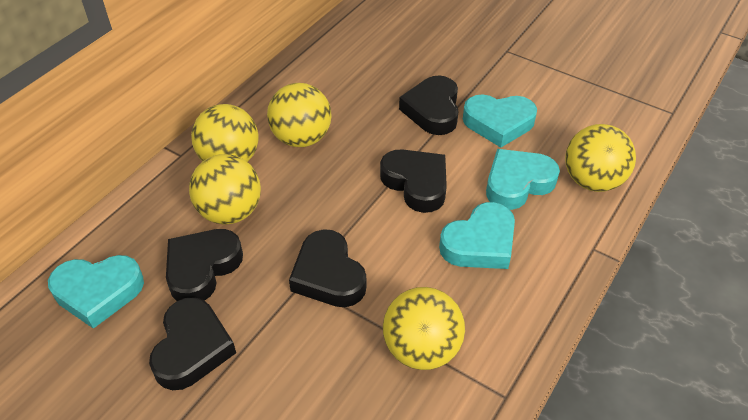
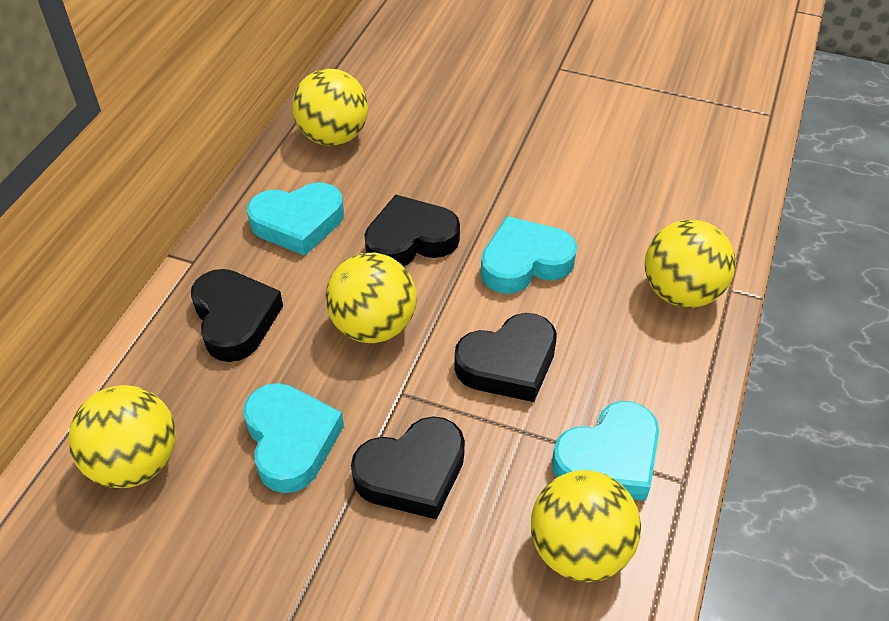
black heart: [149,297,236,390] [166,229,243,301] [289,229,366,307] [380,149,447,213] [399,76,459,135] = 5 -> [191,269,283,362] [351,416,465,520] [364,195,460,266] [454,313,557,402] = 4

